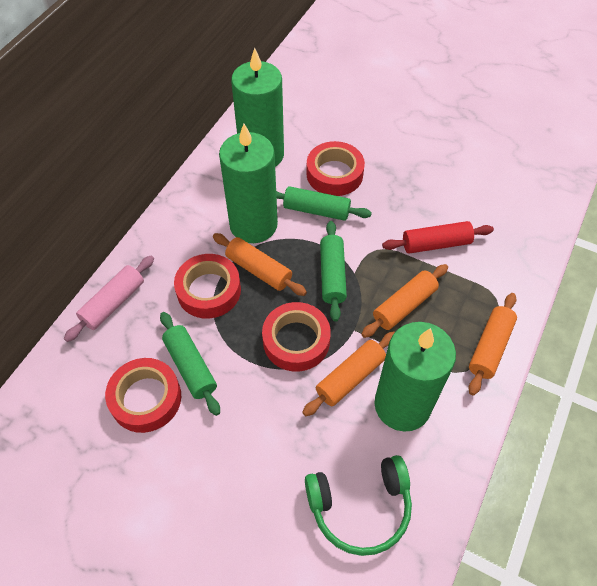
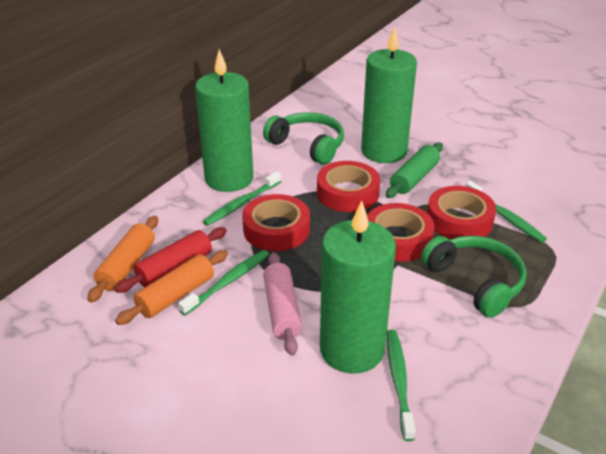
green headphones: [305,455,412,556] = 1 -> [263,112,344,165] [421,236,527,318] = 2
green rolling pin: [160,312,220,416] [276,186,372,221] [320,221,347,322] = 3 -> [386,143,443,198] = 1
green toothbrush: none = 0 -> [178,250,269,315] [203,172,281,226] [387,330,416,441] [466,181,547,243] = 4
orange rolling pin: [213,233,307,296] [302,331,395,416] [361,264,448,338] [468,293,517,396] = 4 -> [87,216,158,303] [115,250,228,325] = 2

